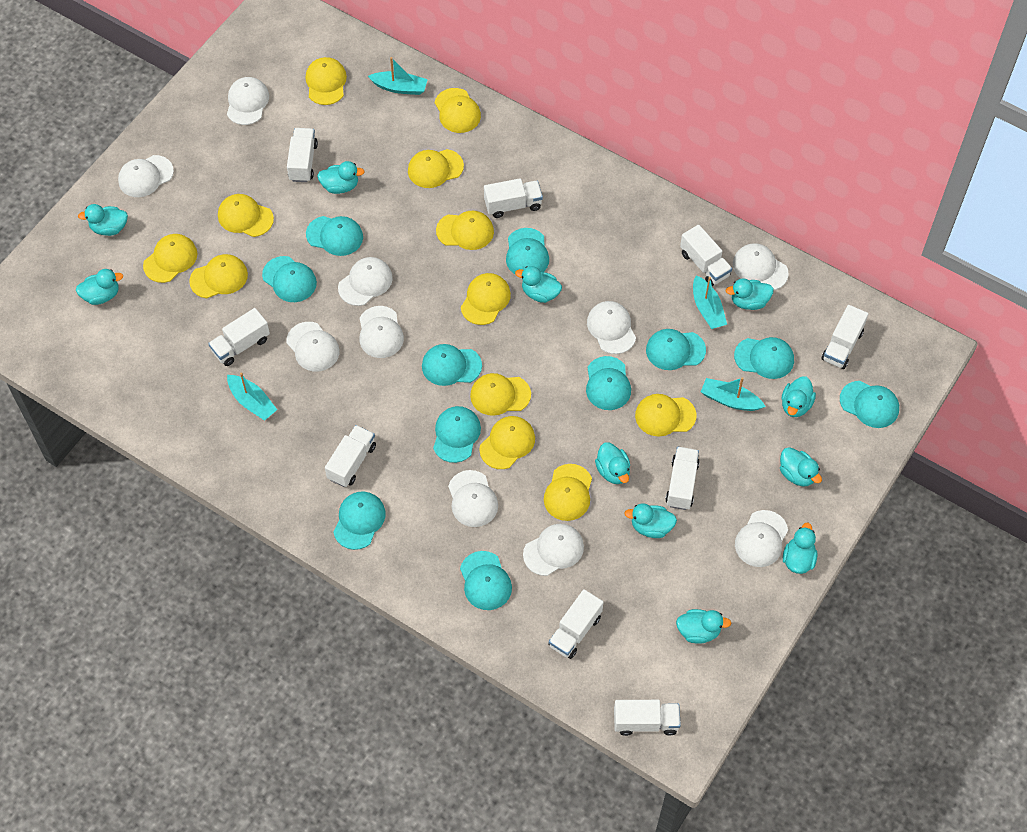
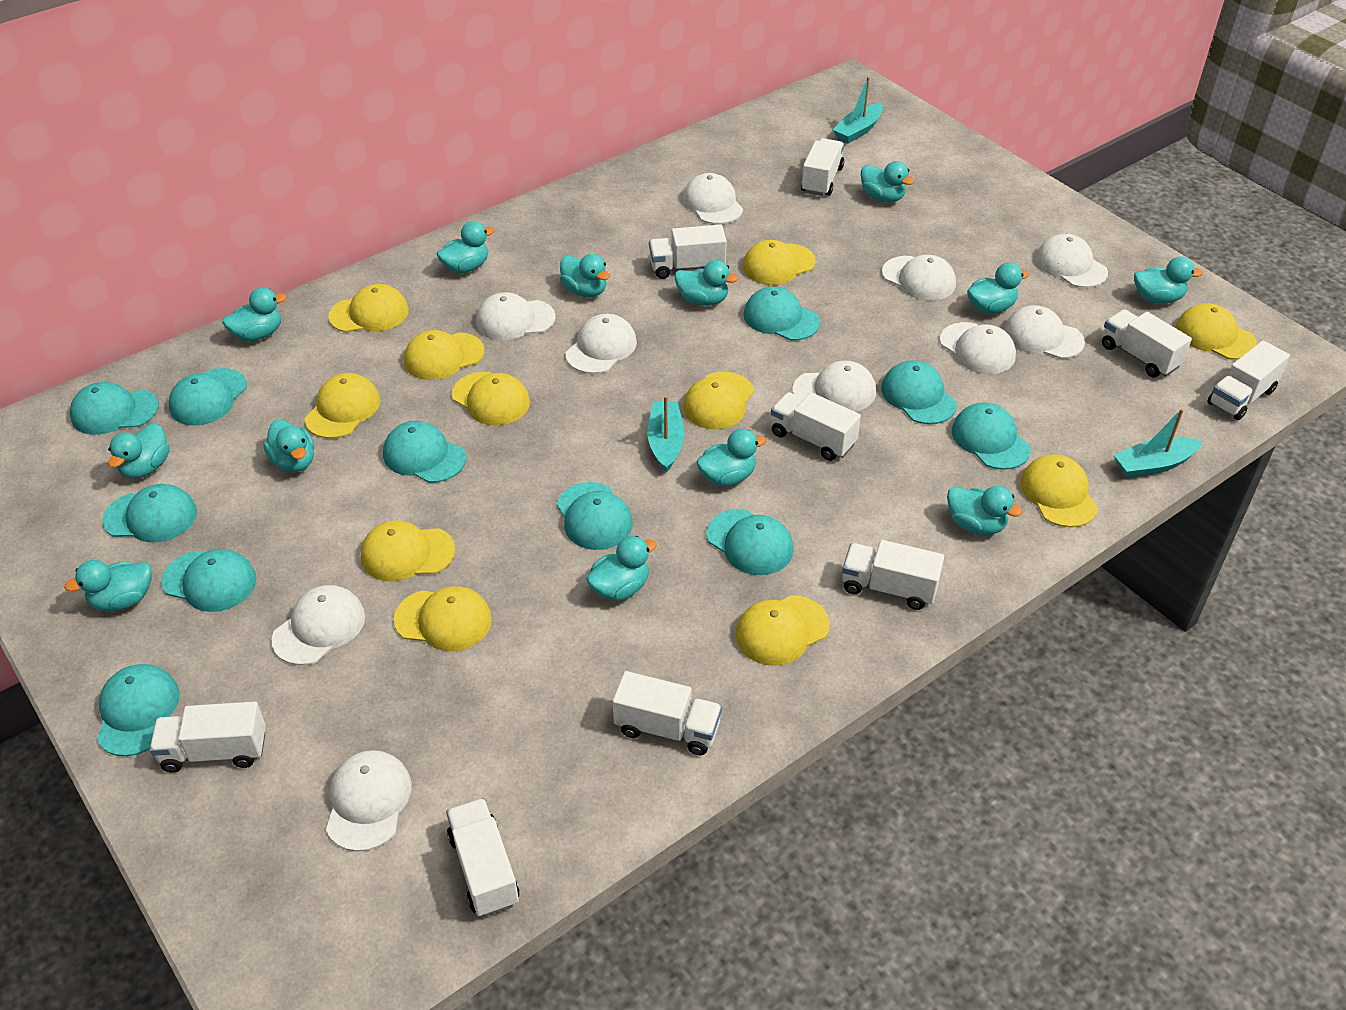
turquoise boat: [227,373,277,421] [368,57,428,95] [693,275,727,329] [701,377,766,411] = 4 -> [647,395,685,473] [833,77,883,144] [1114,408,1203,478] = 3
turquoise duck: [76,269,123,305] [78,204,128,236] [317,161,365,194] [515,266,562,303] [595,443,630,484] [624,503,677,538] [676,609,731,644] [726,278,774,310] [780,447,822,486] [782,377,816,417] [783,523,817,574] = 11 -> [64,560,151,611] [108,423,169,479] [222,287,287,341] [263,419,314,472] [437,221,494,273] [560,254,610,297] [586,536,657,601] [675,260,738,306] [696,429,767,486] [861,161,914,202] [947,486,1023,535] [967,262,1029,314] [1134,256,1203,304] = 13
yellow cap: [143,234,197,283] [189,254,248,298] [218,194,274,237] [305,57,347,105] [408,149,464,188] [435,88,481,133] [436,211,494,250] [461,273,511,325] [470,373,531,416] [479,416,535,469] [544,464,592,521] [635,394,697,437] = 12 -> [305,373,380,438] [328,284,409,332] [361,520,455,581] [394,586,492,651] [404,330,484,380] [452,372,530,425] [683,372,754,429] [735,595,830,666] [742,240,816,285] [1020,454,1098,527] [1176,303,1257,360] = 11

